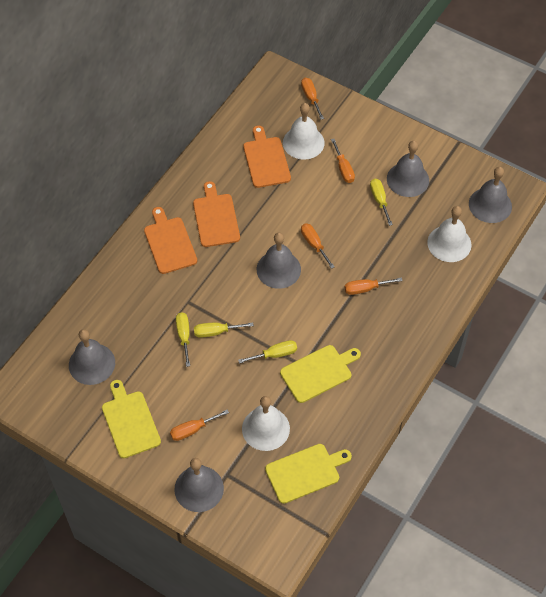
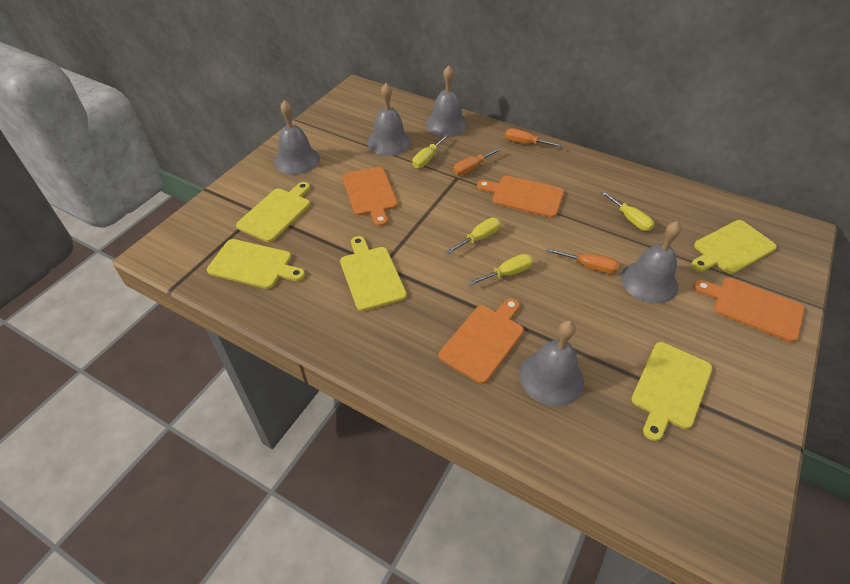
orange cutting board: [144,207,197,274] [193,181,240,247] [243,126,291,188] = 3 -> [343,167,398,226] [439,298,524,384] [477,176,564,218] [693,278,804,342] = 4
orange screwdriver: [170,409,229,441] [301,78,324,120] [301,223,335,269] [331,139,355,183] [345,277,403,295] = 5 -> [453,148,502,176] [505,128,562,147] [546,248,619,274] = 3
white bell: [242,396,290,451] [283,103,325,160] [427,206,472,262] = 3 -> none = 0
yellow cutting board: [102,380,161,458] [265,444,352,504] [280,345,361,403] = 3 -> [207,239,305,289] [236,182,310,242] [340,236,407,311] [631,342,712,441] [691,220,777,274] = 5

